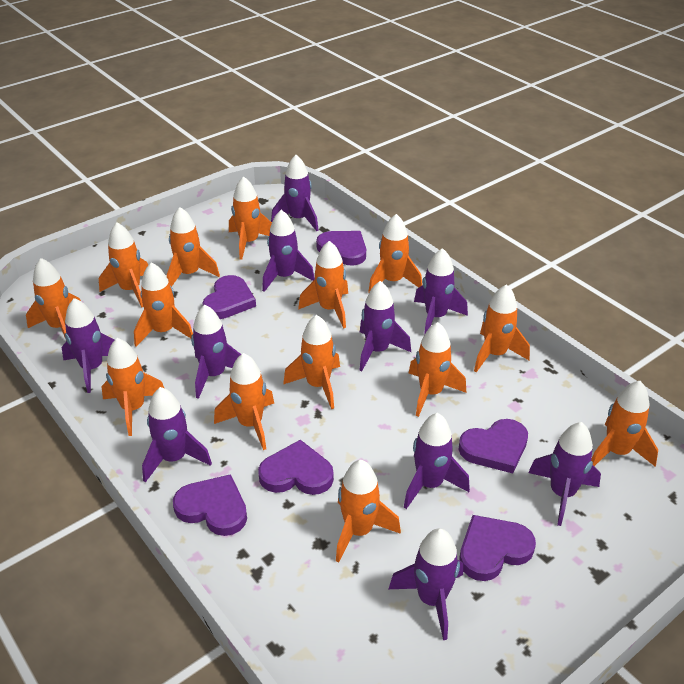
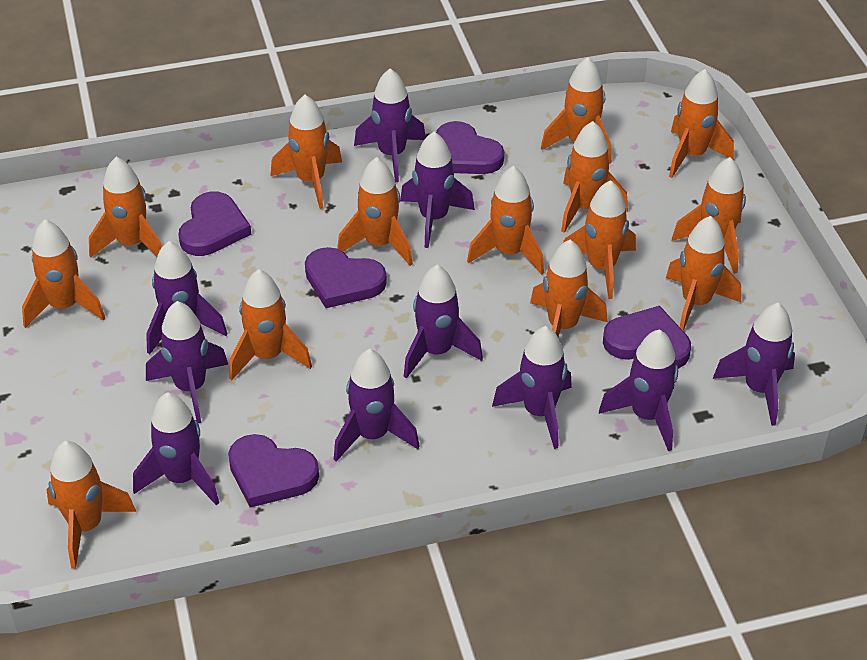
purple heart: [173,474,247,536] [203,275,256,319] [258,440,334,495] [316,231,366,265] [458,419,528,473] [460,515,536,581] = 6 -> [178,191,251,256] [228,434,319,508] [305,247,387,308] [436,121,504,174] [603,306,691,369] = 5

